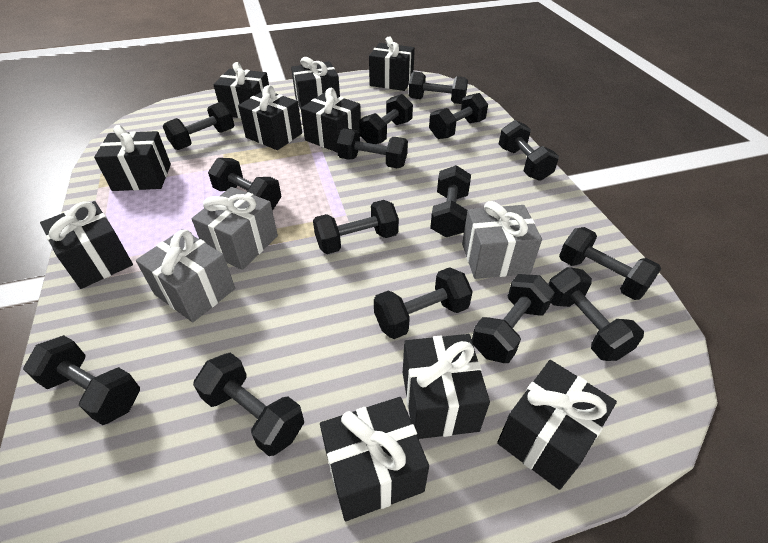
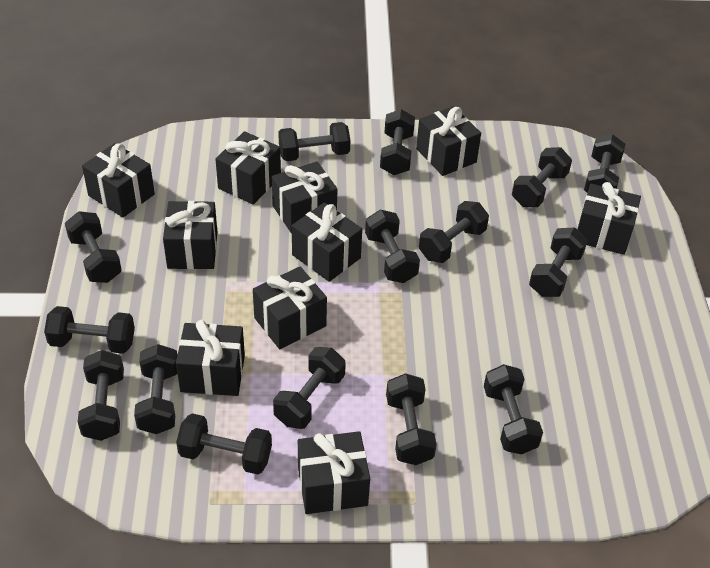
grey gift: [136,229,235,322] [191,187,278,270] [462,201,542,279] = 3 -> none = 0

